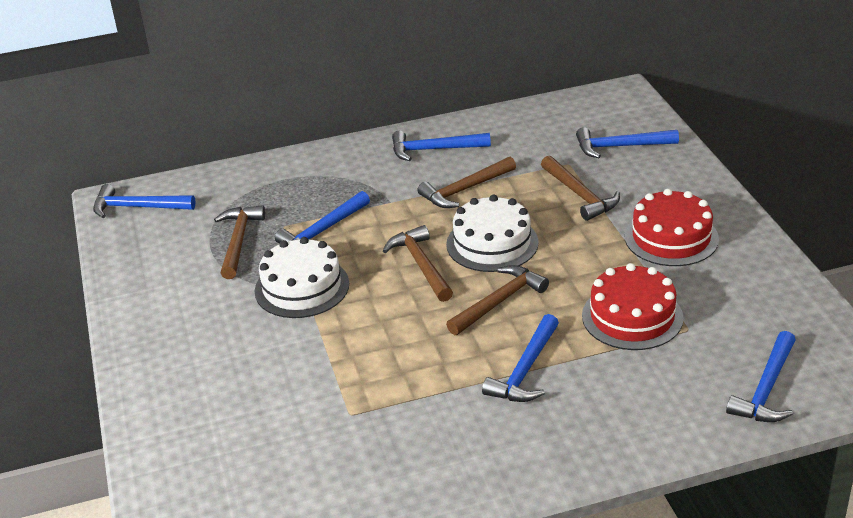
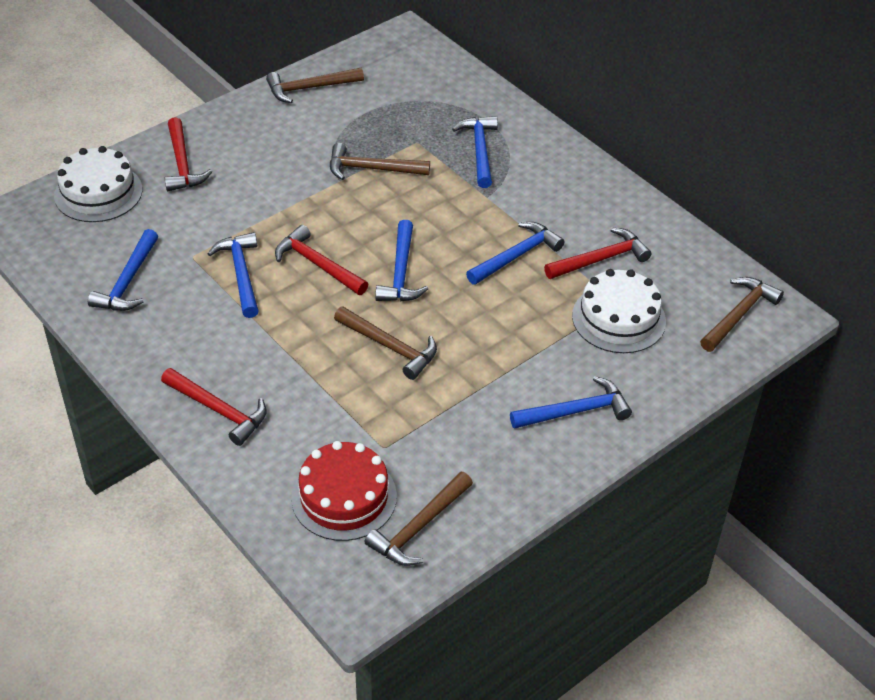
red cake: [582,263,683,350] [625,189,719,266] = 2 -> [291,441,397,541] = 1
red hammer: none = 0 -> [161,368,266,446] [165,117,212,191] [275,225,368,295] [544,228,651,279] = 4

